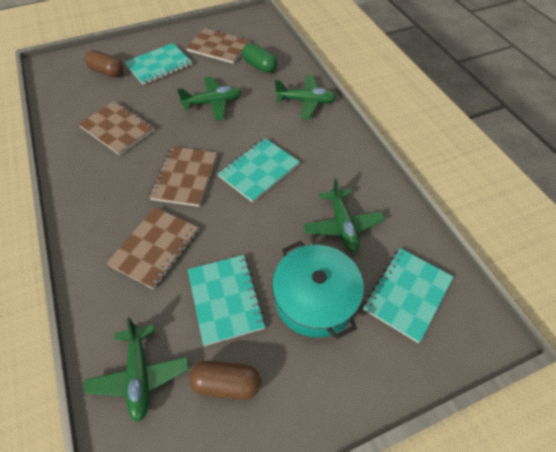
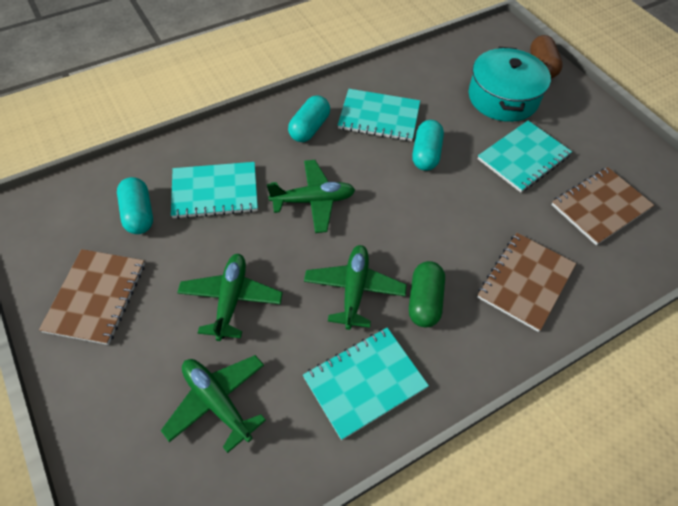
brown capsule: [85,50,123,77] [189,360,261,400] = 2 -> [530,35,563,78] = 1
brown notebook: [78,101,155,155] [106,207,199,289] [149,146,217,207] [186,28,250,64] = 4 -> [39,249,145,345] [477,233,576,332] [551,167,654,245] = 3
turquoise capsule: none = 0 -> [117,177,153,234] [288,95,330,142] [412,120,444,171] = 3

